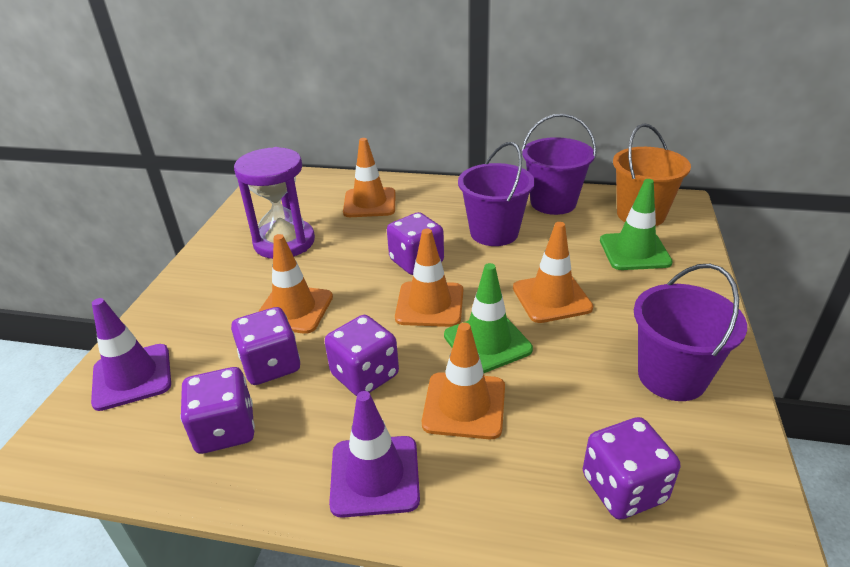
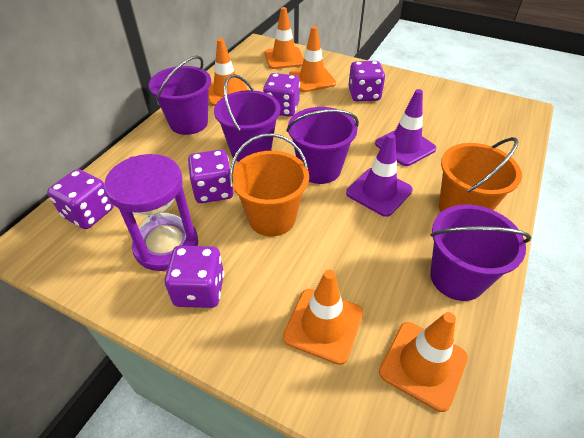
green traffic cone: [444,263,533,373] [600,179,673,270] = 2 -> none = 0
orange bucket: [613,124,691,226] = 1 -> [229,133,309,237] [439,137,522,212] = 2
purple bucket: [458,142,535,246] [521,114,596,215] [634,264,747,401] = 3 -> [149,56,211,135] [214,74,281,162] [287,107,359,184] [430,205,531,301] = 4

